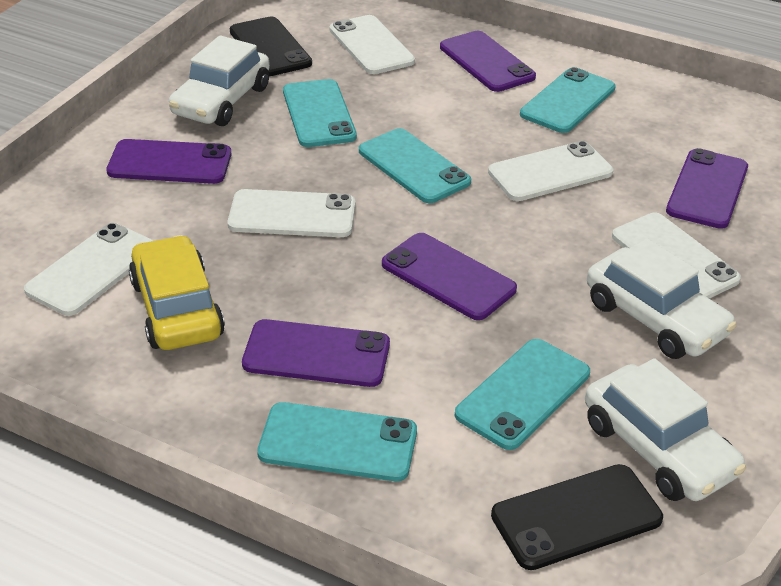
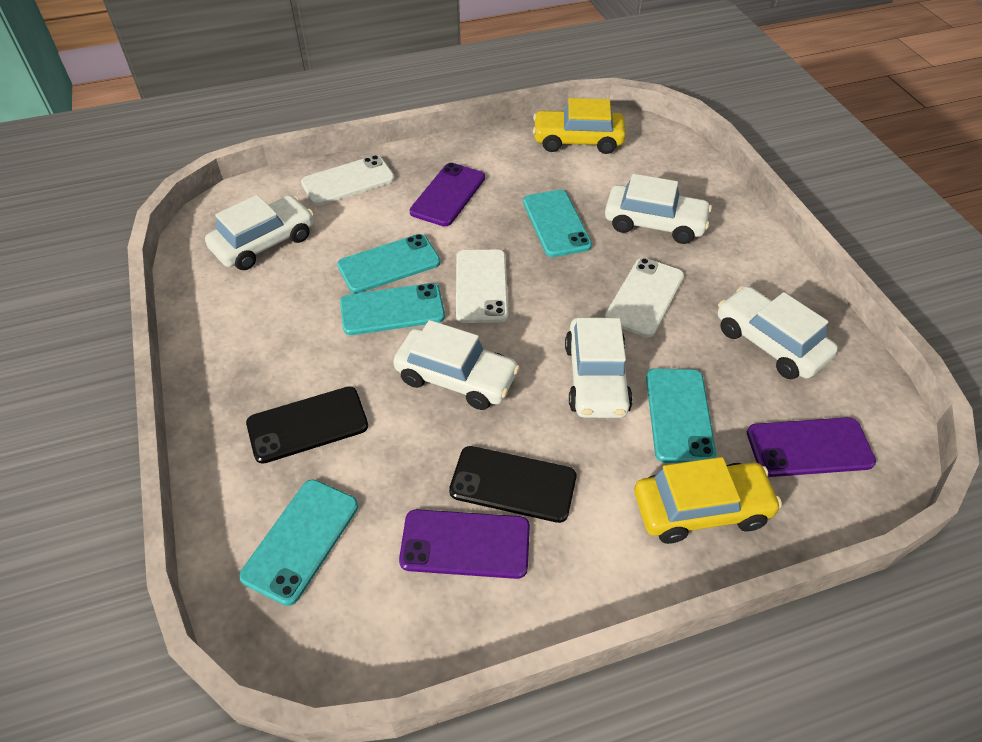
purple phone: [106,139,232,184] [242,319,390,387] [382,233,517,320] [440,31,536,92] [666,148,748,229] = 5 -> [399,509,530,579] [409,163,485,227] [747,417,876,477] = 3
white car: [169,35,270,126] [585,358,746,501] [587,238,737,359] = 3 -> [205,195,314,270] [393,320,520,410] [565,317,633,418] [605,174,712,244] [718,286,838,379] = 5
white phone: [24,223,154,316] [228,189,355,237] [329,15,415,74] [488,141,613,201] [612,213,741,299] = 5 -> [301,155,395,206] [456,250,508,323] [605,258,684,337] = 3
yellow car: [129,235,225,350] = 1 -> [533,98,626,154] [634,457,782,544] = 2

